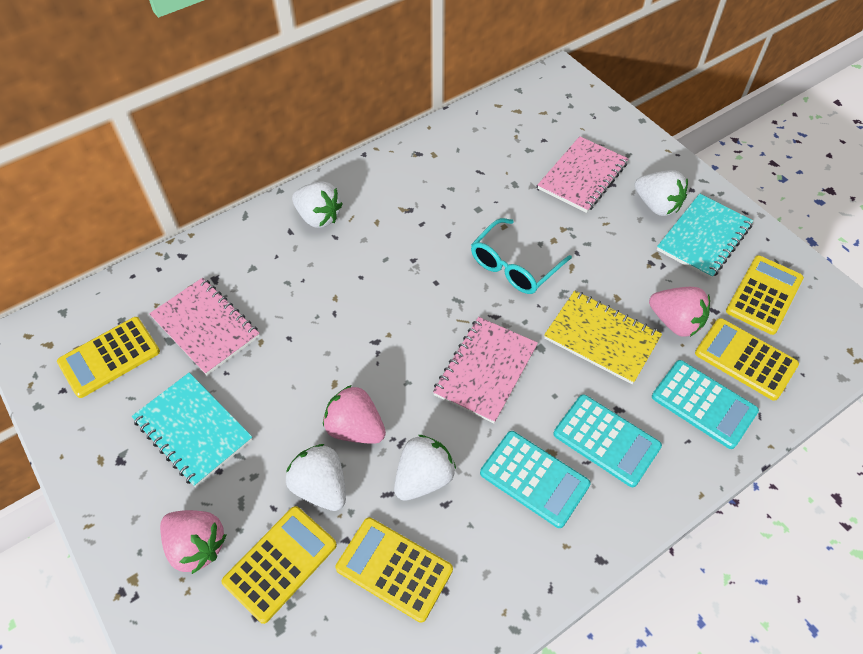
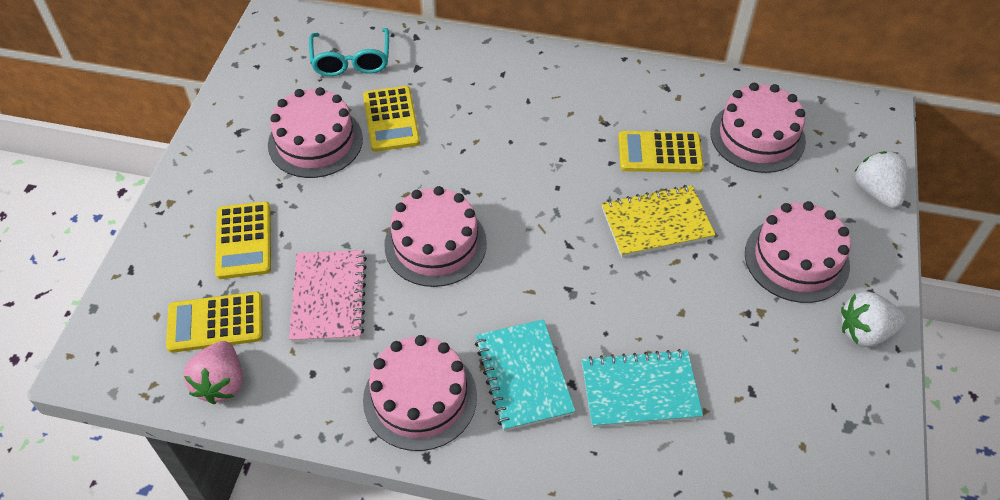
pink cake: none = 0 -> [268,87,363,178] [363,335,477,451] [384,186,487,287] [710,83,806,173] [745,201,851,303] = 5
pink notebook: [149,277,260,375] [433,317,538,423] [538,136,628,213] = 3 -> [289,250,367,342] = 1
pink strawberry: [160,510,226,574] [323,385,386,443] [649,287,710,337] = 3 -> [183,341,242,404] = 1
turquoise calculator: [480,431,591,528] [554,394,662,487] [652,360,759,449] = 3 -> none = 0
white strawberry: [286,444,346,511] [292,181,343,228] [394,435,456,501] [634,170,688,216] = 4 -> [841,291,906,347] [854,151,907,208] = 2
yellow calculator: [57,317,160,398] [222,506,337,624] [336,517,453,623] [695,318,799,401] [726,255,804,335] = 5 -> [166,292,263,353] [215,201,271,279] [363,86,420,152] [618,131,704,173] = 4

